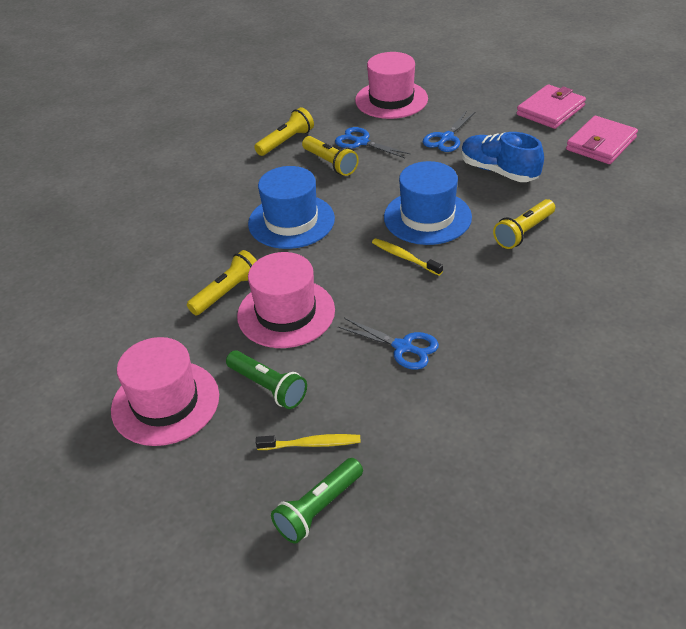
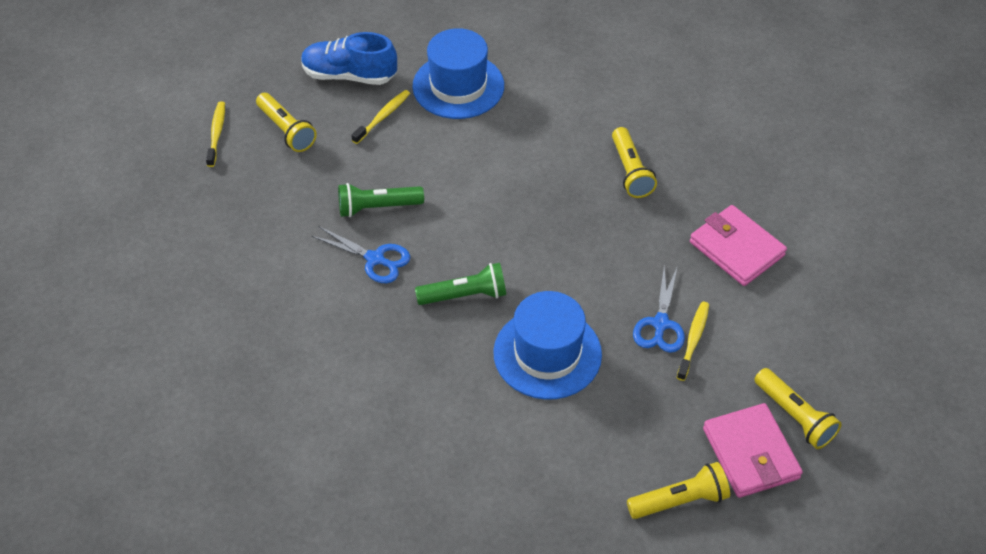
blue scissors: [335,127,410,158] [338,318,439,370] [423,110,475,152] = 3 -> [312,227,410,283] [633,266,685,353] = 2
pink hat: [111,337,219,446] [237,252,335,348] [355,52,428,119] = 3 -> none = 0
yellow toothbrush: [256,434,361,450] [372,238,443,276] = 2 -> [206,101,225,167] [351,90,410,144] [677,302,709,381] = 3

